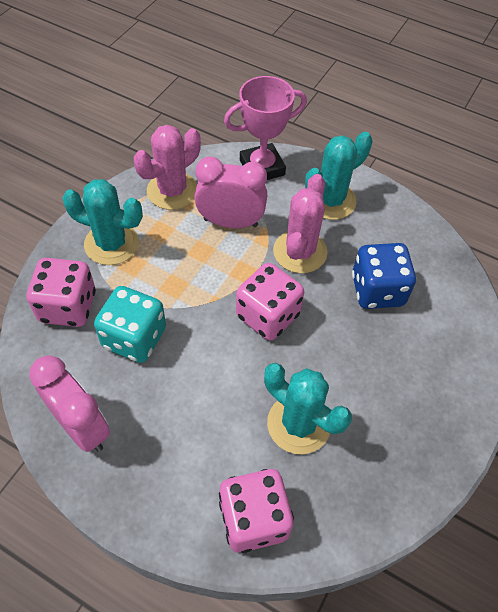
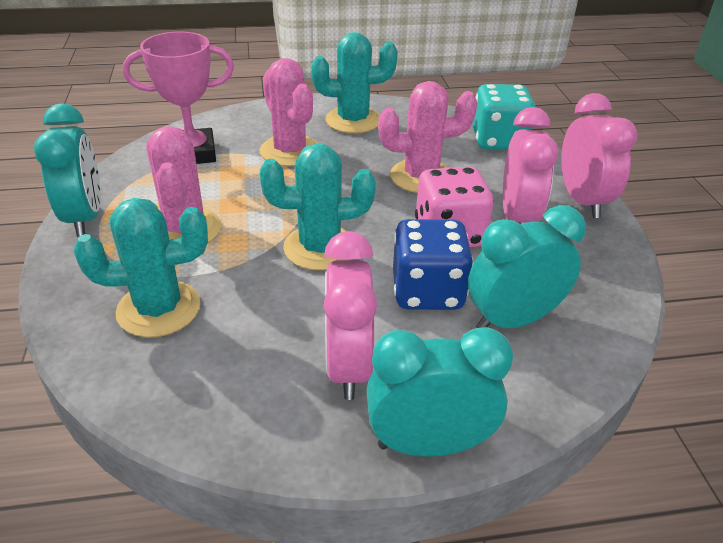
pink cactus: [134,125,201,210] [273,174,328,273] = 2 -> [146,126,221,244] [260,58,317,166] [378,81,477,193] = 3
pink clock: [29,355,110,452] [194,156,267,228] = 2 -> [324,231,377,400] [503,107,559,224] [561,93,637,218] = 3
pink dice: [27,258,96,327] [219,469,294,553] [236,263,304,340] = 3 -> [415,166,494,247] = 1
turquoise clock: none = 0 -> [34,103,101,237] [366,327,513,457] [468,205,586,328] = 3

